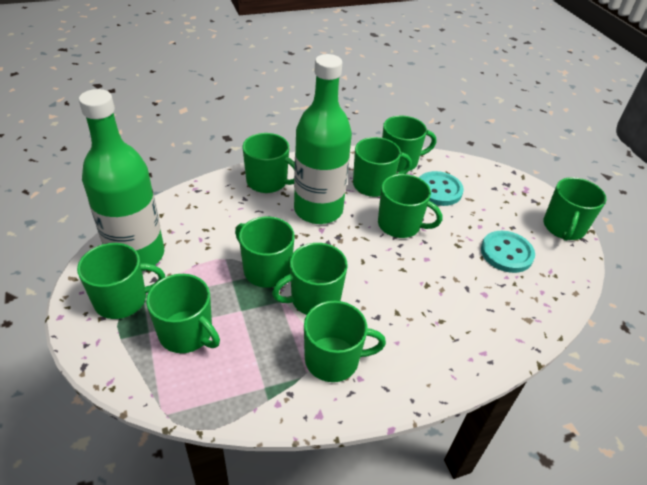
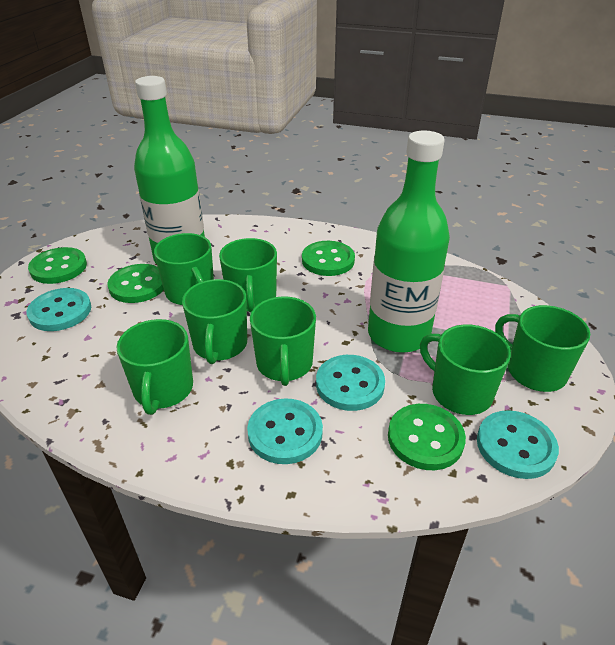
green button: none = 0 -> [28,247,87,284] [107,264,164,303] [302,241,355,276] [388,404,466,470] = 4
green mug: [77,243,165,319] [146,274,220,353] [235,216,295,288] [243,133,295,193] [272,243,348,315] [304,301,386,382] [353,137,412,197] [378,174,442,238] [382,116,436,172] [543,177,606,241] = 10 -> [117,319,193,415] [154,233,214,305] [182,279,247,364] [219,238,277,313] [250,296,316,386] [420,325,511,415] [495,305,590,392] = 7
turquoise button: [419,171,464,206] [481,231,535,273] = 2 -> [27,288,91,331] [247,398,323,464] [316,355,385,411] [477,410,559,479] = 4

